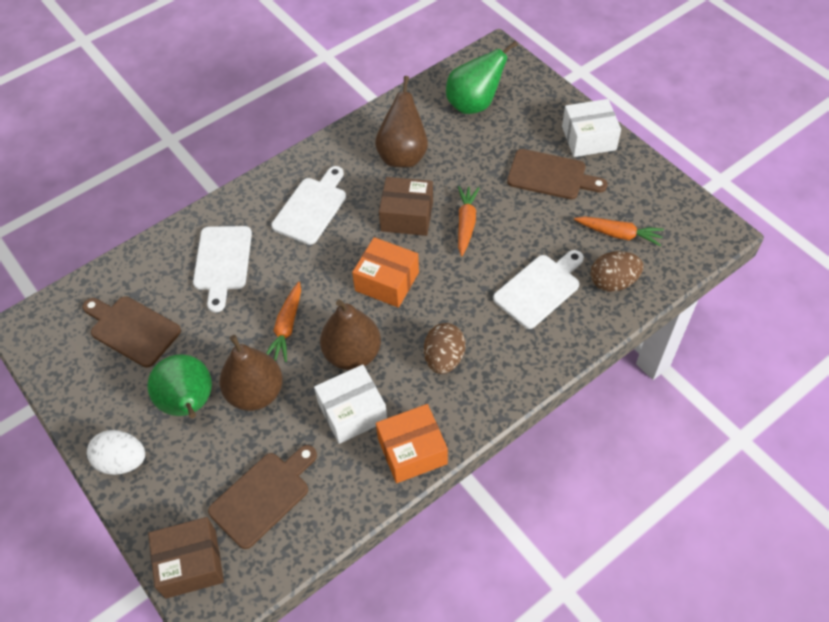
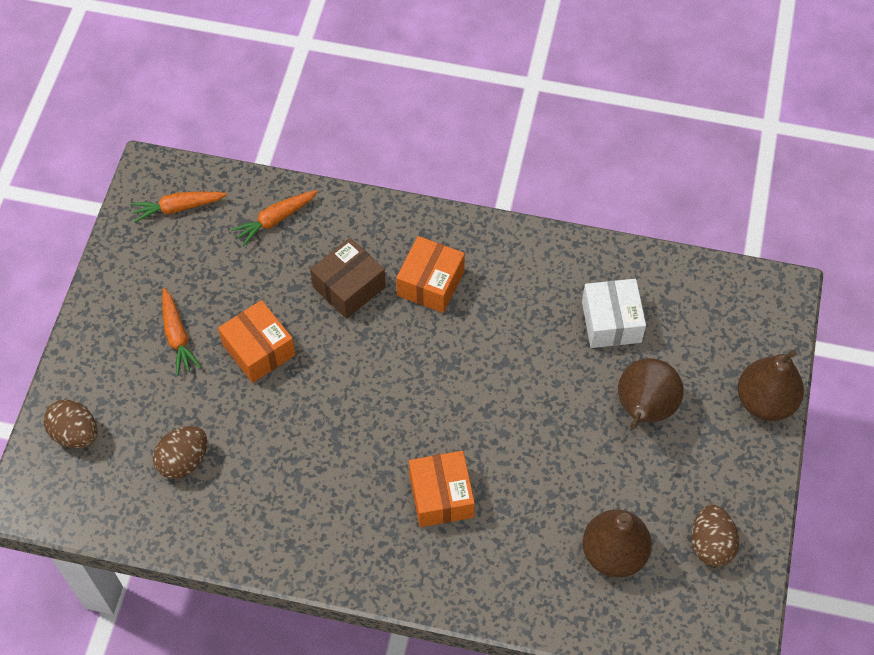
brown box: [148,517,224,599] [379,177,433,236] = 2 -> [310,238,386,319] = 1
brown cutting board: [82,296,181,368] [208,445,317,549] [507,149,608,199] = 3 -> none = 0
brown egg: [424,323,466,374] [590,251,644,292] = 2 -> [44,400,98,448] [153,426,207,479] [691,505,739,567] = 3
green pear: [147,354,212,418] [446,41,518,114] = 2 -> none = 0
orange box: [352,237,419,308] [376,404,448,483] = 2 -> [218,300,296,383] [396,236,465,313] [409,451,475,527] = 3
white box: [314,364,387,444] [562,99,621,157] = 2 -> [582,279,646,348] = 1
white cutting board: [193,226,252,312] [271,166,346,245] [493,250,584,329] = 3 -> none = 0
white egg: [87,430,145,475] = 1 -> none = 0

